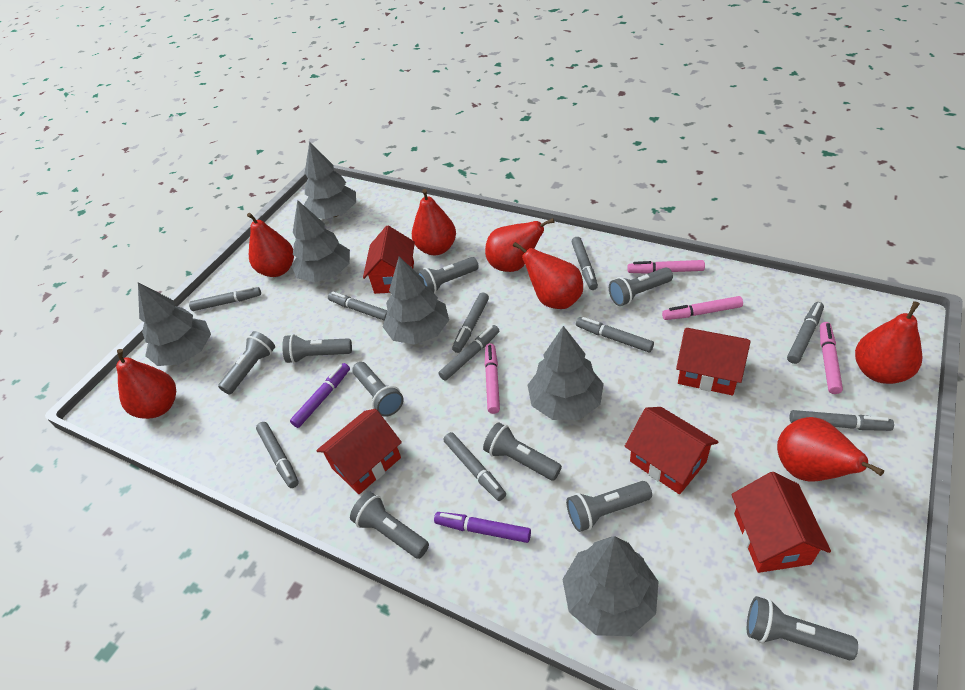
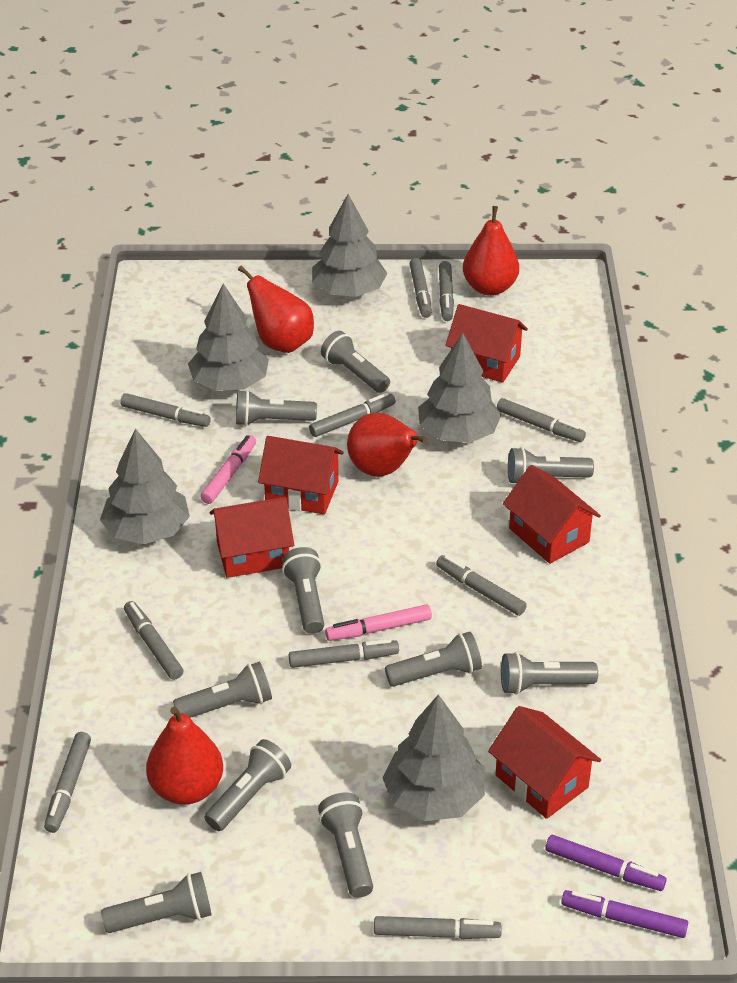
grey flashlight: [218,331,275,395] [282,334,352,364] [350,492,429,559] [352,362,404,417] [417,257,479,294] [483,422,562,481] [566,481,652,532] [609,267,673,306] [747,596,858,660] = 9 -> [101,872,212,933] [173,662,272,718] [204,739,291,831] [236,390,317,426] [282,547,324,634] [318,793,373,898] [321,331,390,393] [385,632,482,687] [501,652,598,695] [508,447,594,483] = 10
grey tree: [138,282,211,366] [291,200,350,282] [304,141,356,219] [383,257,449,345] [528,326,604,420] [562,536,659,636] = 6 -> [100,429,190,544] [188,284,269,391] [312,194,387,297] [382,694,485,821] [418,333,501,443] = 5
pink marker: [485,343,500,414] [627,260,705,274] [662,296,743,320] [820,322,843,394] = 4 -> [200,435,256,504] [325,604,432,641] = 2
red pear: [116,349,176,419] [247,213,294,277] [412,189,456,255] [485,218,554,272] [513,242,583,309] [777,417,884,482] [855,301,922,384] = 7 -> [146,706,223,805] [238,266,314,353] [347,413,427,477] [463,206,519,296] = 4

